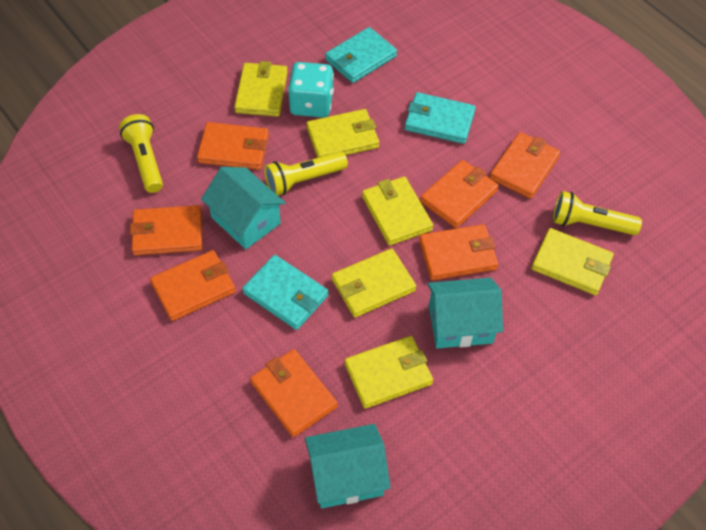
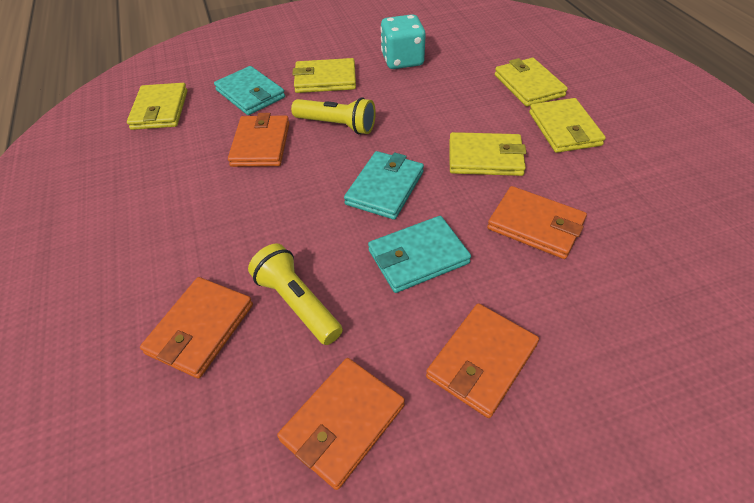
orange wallet: [130,205,202,255] [150,250,236,321] [197,122,269,170] [250,349,338,437] [419,224,498,280] [420,160,499,228] [490,132,560,199] = 7 -> [140,277,253,379] [228,113,290,167] [277,358,405,490] [426,303,539,418] [487,186,587,259] = 5
turquoise house: [201,167,285,249] [305,424,391,509] [427,277,503,349] = 3 -> none = 0
yellow flashlight: [119,114,163,193] [264,152,348,195] [553,191,642,235] = 3 -> [248,243,343,345] [291,97,376,134] = 2
yellow wallet: [234,61,288,117] [306,109,379,158] [332,248,416,318] [345,336,433,409] [362,176,433,246] [532,228,614,295] = 6 -> [127,83,187,130] [292,58,356,93] [449,132,526,176] [495,58,568,107] [529,98,606,153] = 5

